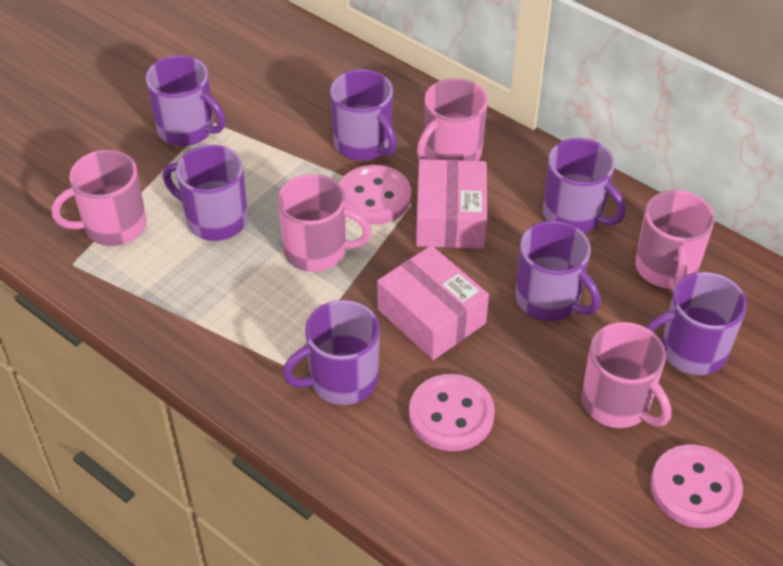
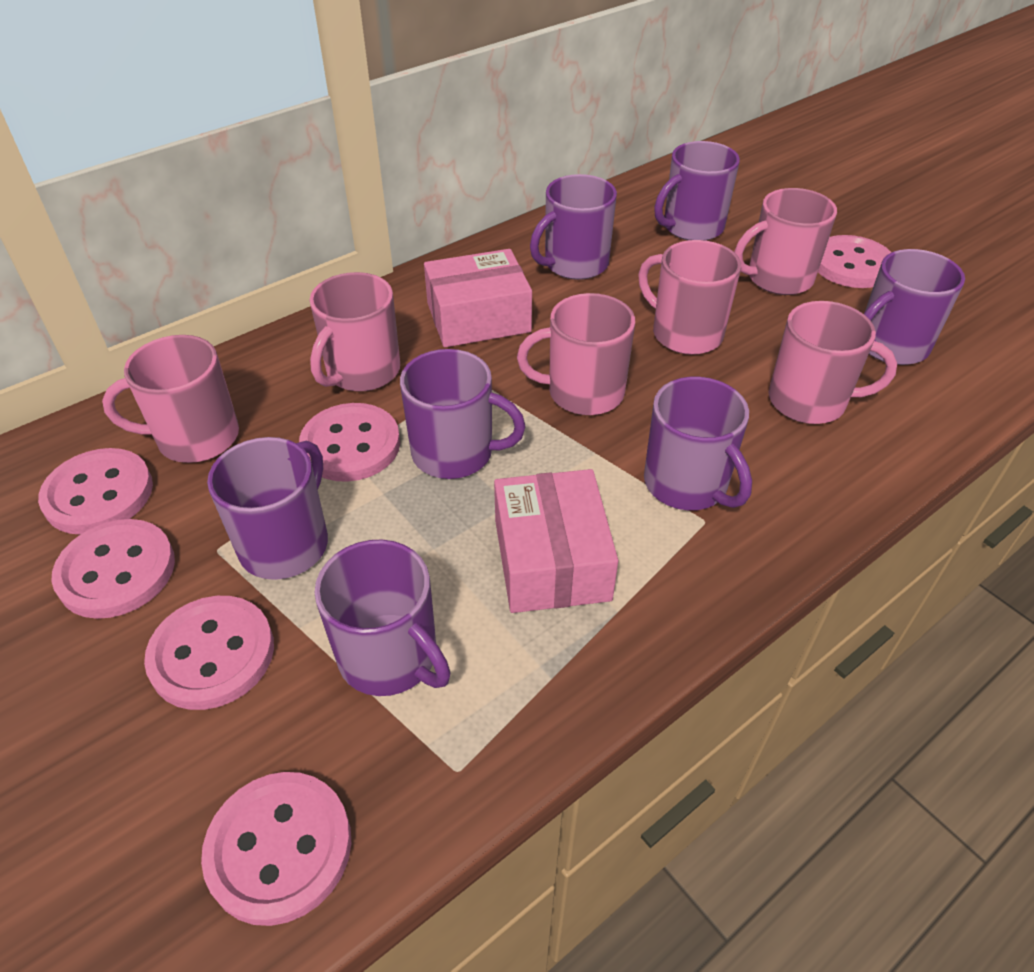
pink button: [339,165,411,225] [409,374,495,451] [650,445,743,528] = 3 -> [38,448,153,534] [52,519,175,619] [144,596,274,710] [201,772,351,926] [299,403,400,482] [818,235,892,288] = 6
pink mug: [52,150,146,246] [277,174,371,272] [417,78,488,161] [582,322,671,428] [635,190,715,292] = 5 -> [102,335,239,463] [310,272,400,392] [517,293,635,415] [638,240,741,355] [734,188,837,295] [769,301,897,424] = 6

